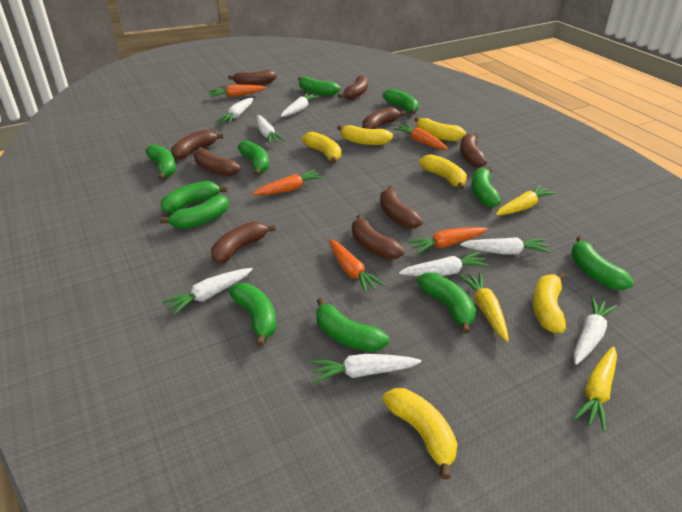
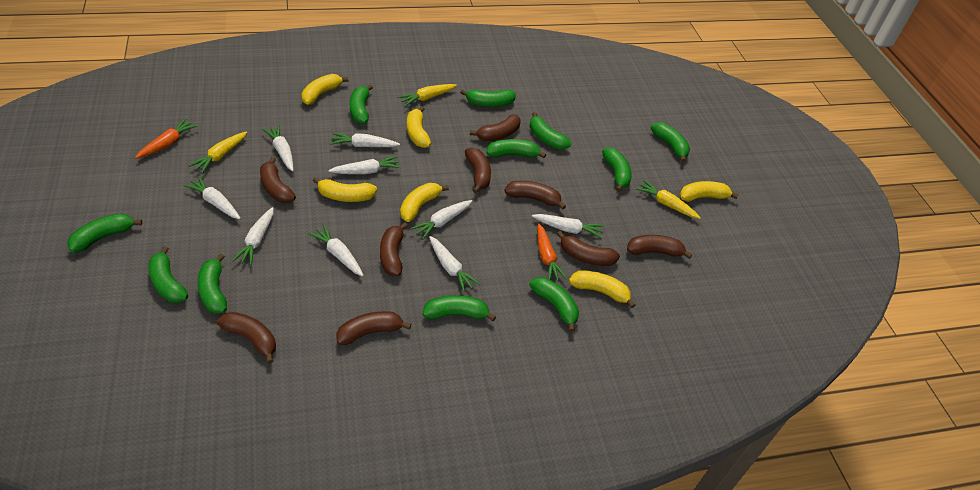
orange carrot: [208,85,266,97] [252,169,324,195] [329,239,385,294] [393,124,448,150] [407,227,488,254] = 5 -> [135,118,198,159] [537,223,567,281] = 2
white carrot: [162,268,253,316] [216,98,253,124] [257,115,285,144] [281,93,319,117] [310,354,421,383] [399,252,489,276] [460,237,551,254] [574,296,617,365] = 8 -> [183,176,241,219] [232,207,274,266] [262,125,294,171] [308,225,364,276] [329,156,401,174] [330,133,400,147] [411,200,472,240] [429,236,480,292] [532,214,604,238] = 9

